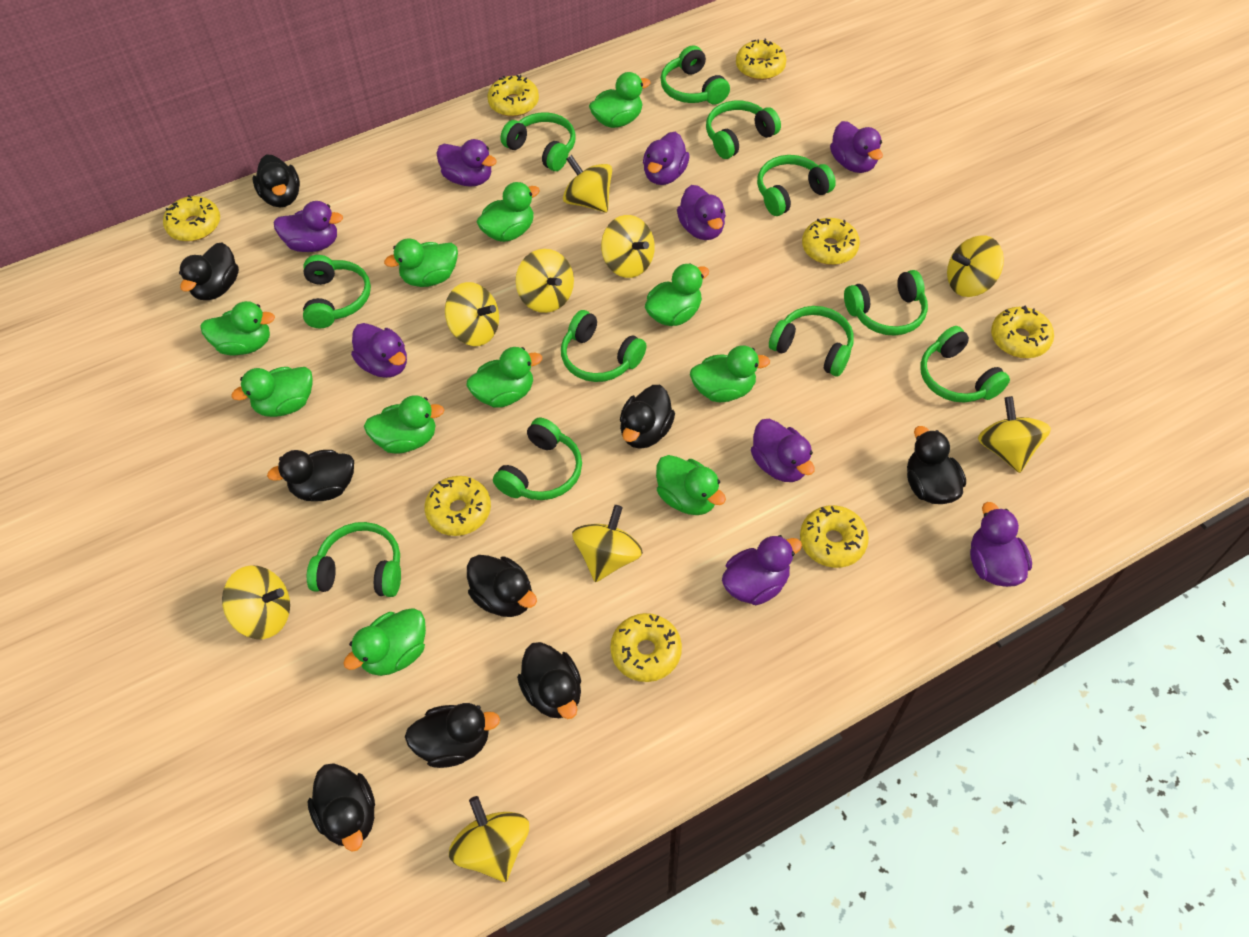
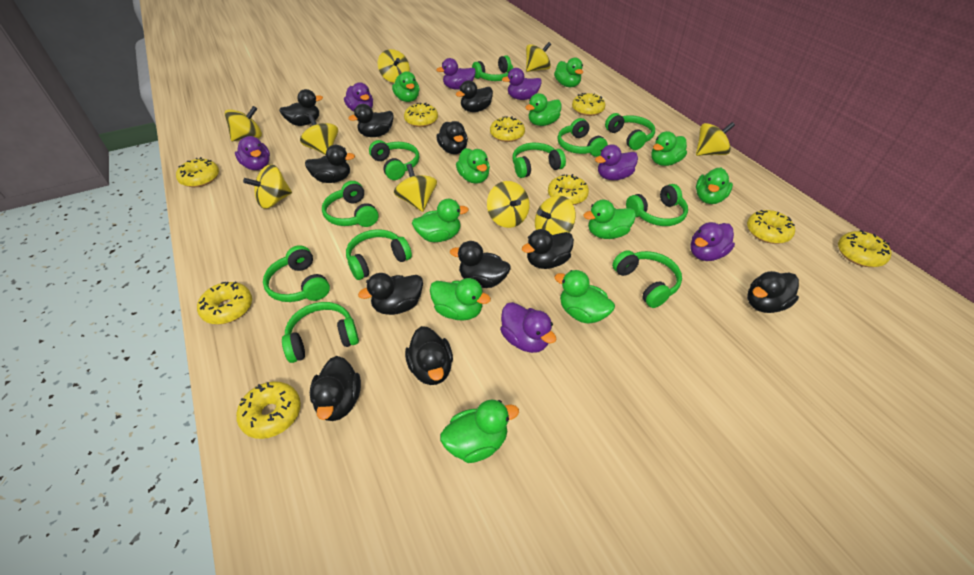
black duck: [179,242,239,300] [253,154,300,208] [267,450,354,501] [308,763,375,852] [405,703,500,768] [467,555,537,617] [517,642,581,719] [620,385,675,449] [907,426,966,504] = 9 -> [279,89,323,126] [305,145,355,183] [310,356,361,421] [348,104,394,137] [358,273,423,315] [405,326,453,385] [436,121,468,154] [450,241,511,288] [456,80,493,112] [522,229,574,269] [747,271,799,313] = 11
purple duck: [274,201,343,252] [351,323,407,378] [436,139,497,187] [643,132,690,185] [677,185,726,240] [722,535,802,605] [751,419,815,482] [830,121,883,173] [970,502,1032,587] = 9 -> [235,136,270,170] [344,82,373,112] [436,58,476,90] [500,302,556,353] [502,68,542,100] [595,144,638,180] [691,222,735,261] = 7
yellow donut: [163,195,220,242] [424,476,491,536] [487,75,539,117] [610,613,682,682] [736,39,786,80] [800,505,869,568] [802,218,860,265] [991,306,1054,358] = 8 -> [176,157,219,187] [197,281,252,324] [236,381,301,439] [404,103,438,127] [490,116,525,142] [548,174,589,205] [572,93,606,116] [747,210,795,244] [838,230,892,267] = 9

